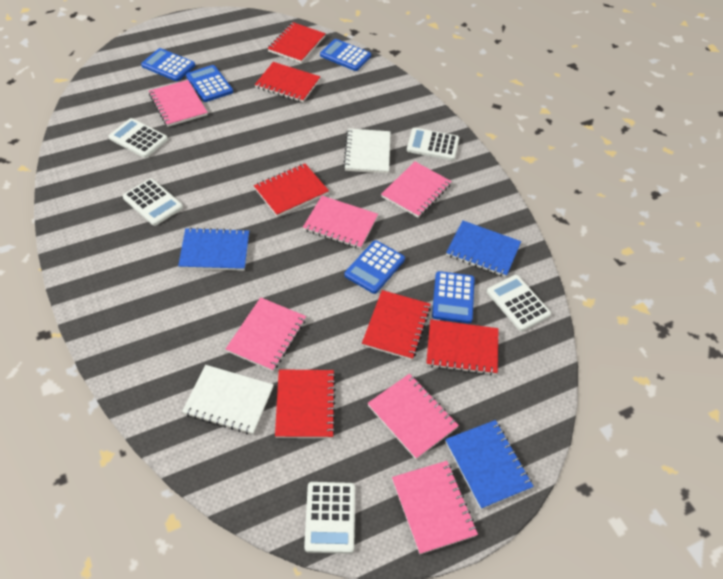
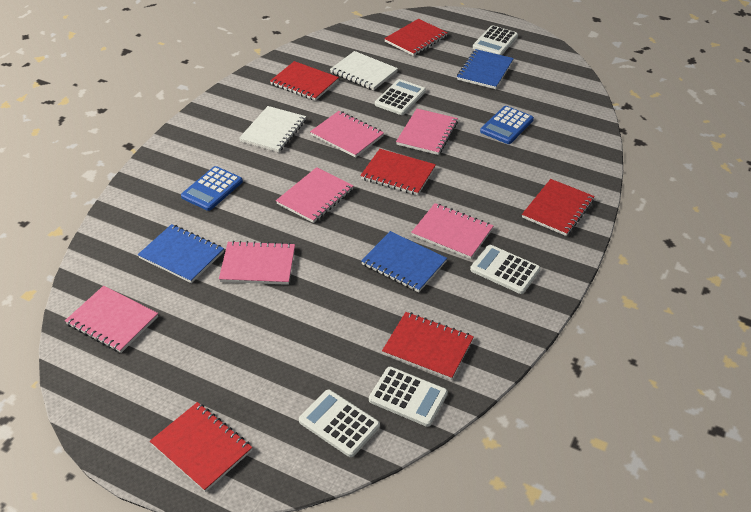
blue calculator: [141,48,195,81] [186,65,233,102] [320,39,371,71] [344,240,405,294] [432,271,475,323] = 5 -> [181,166,243,211] [480,106,534,144] = 2

